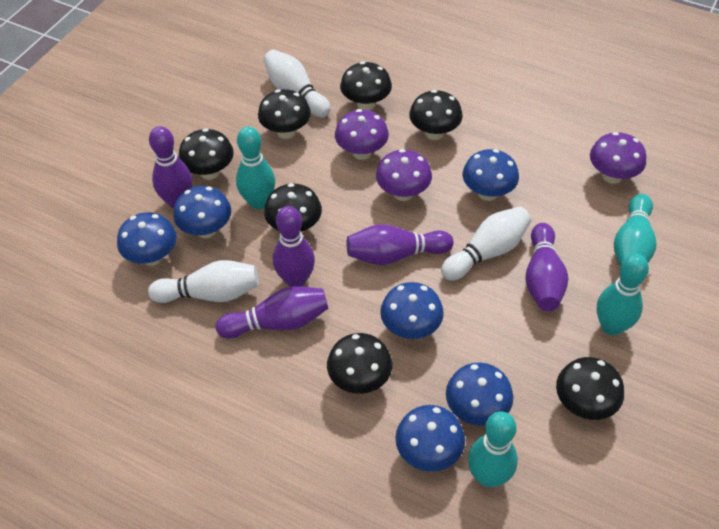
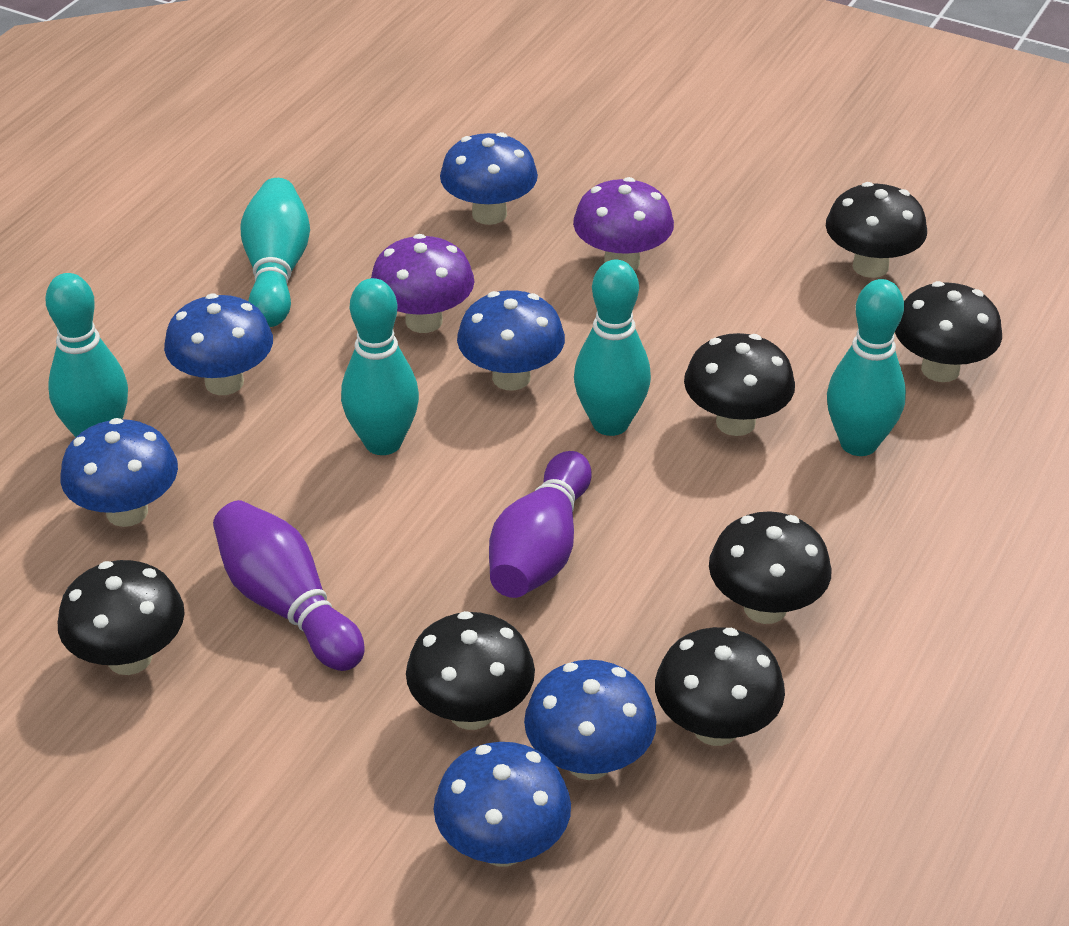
purple bowling pin: [149,126,192,208] [216,286,328,339] [273,206,315,287] [346,224,453,265] [525,223,568,311] = 5 -> [213,500,364,671] [489,451,592,598] = 2
purple mushroom: [335,109,389,160] [376,149,432,201] [590,132,646,184] = 3 -> [371,234,474,333] [573,177,674,270] = 2
turquoise bowling pin: [236,127,275,209] [468,411,518,488] [597,254,649,336] [614,194,656,265] = 4 -> [46,273,128,437] [240,178,310,327] [341,278,419,455] [574,260,651,436] [827,279,906,456] = 5
white bowling pin: [148,260,259,303] [263,49,331,118] [441,206,531,281] = 3 -> none = 0

